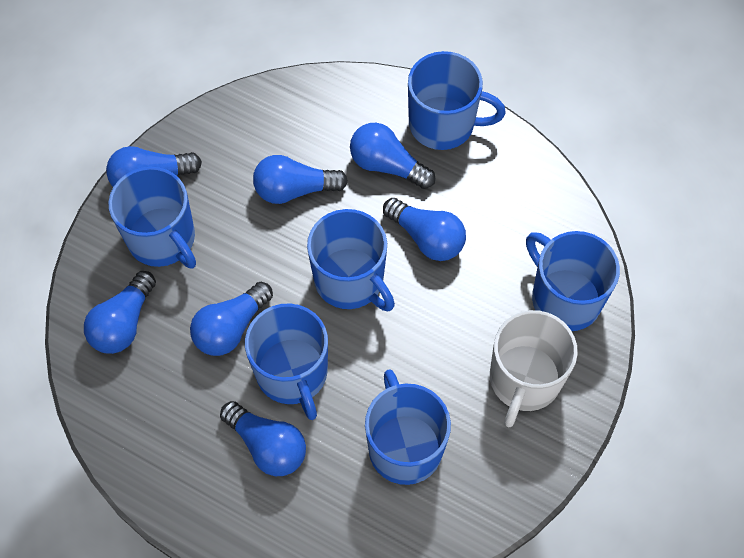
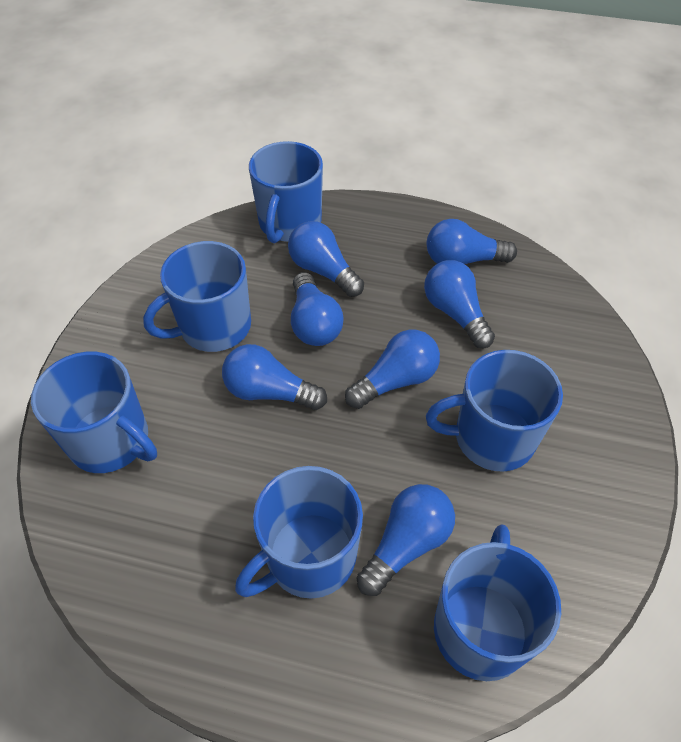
white mug: [490,310,578,427] = 1 -> none = 0

